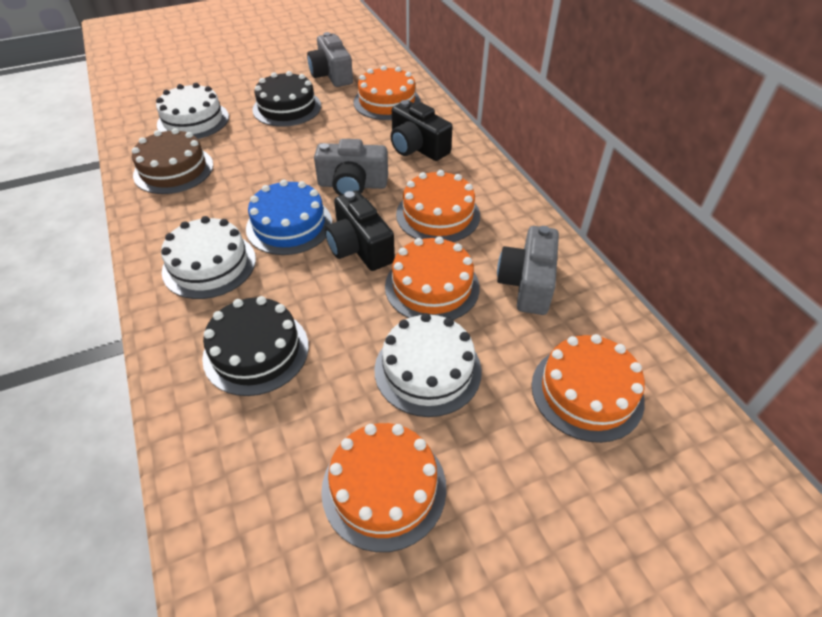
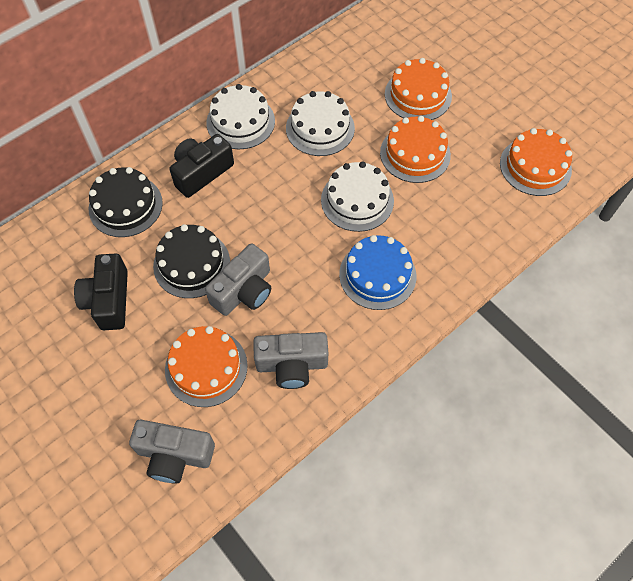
brown cake: [132,128,213,194] = 1 -> none = 0
orange cake: [321,423,447,552] [354,65,421,120] [385,236,480,320] [396,170,480,242] [532,334,645,443] = 5 -> [165,326,248,407] [380,116,451,183] [385,58,452,120] [500,128,572,196] = 4

